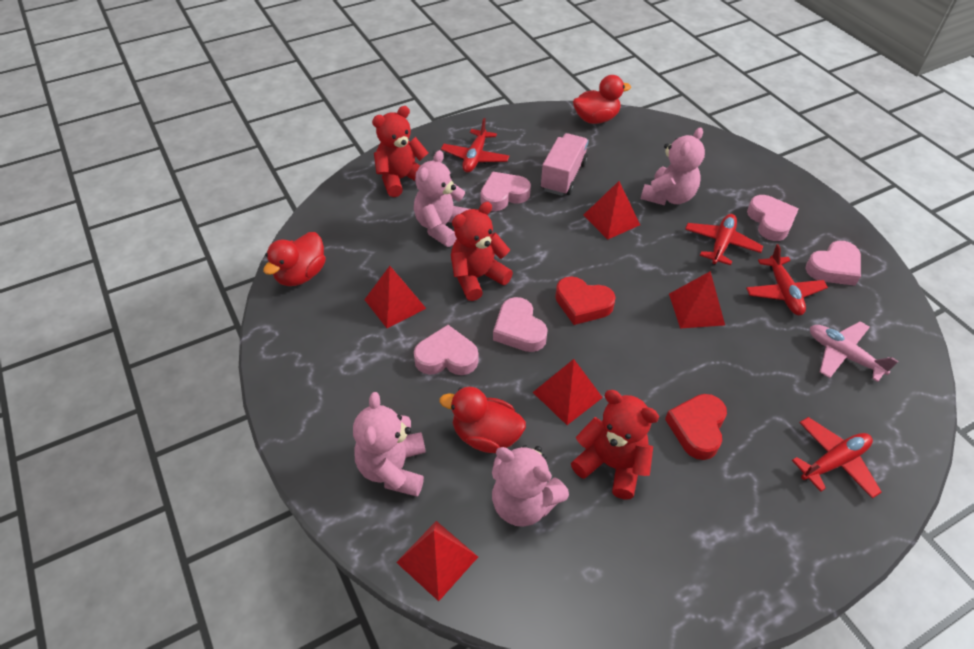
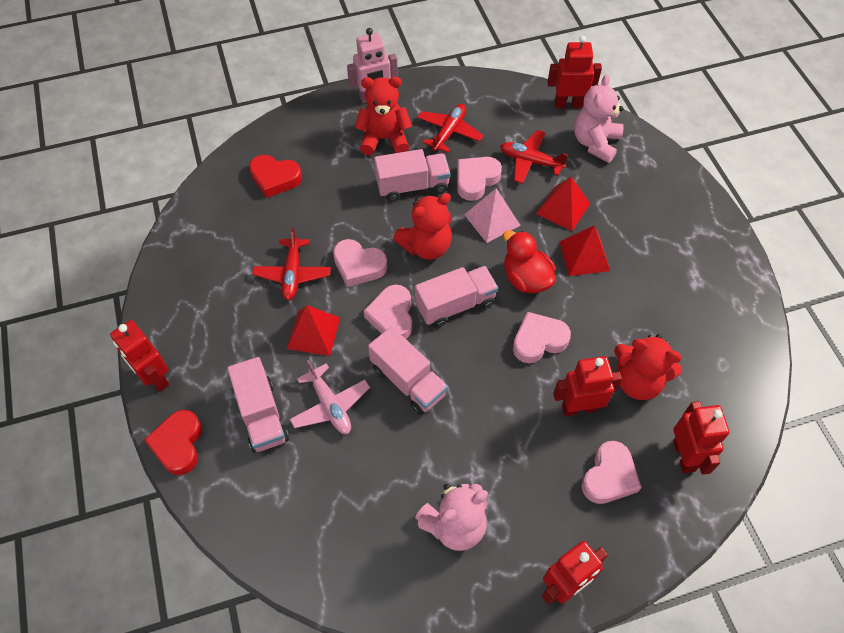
pink pyramid: none = 0 -> [464,188,521,243] = 1
pink robot: none = 0 -> [347,28,398,104] = 1
pink teddy bear: [353,392,426,497] [414,150,469,247] [492,445,569,527] [641,127,705,206] = 4 -> [415,484,488,551] [574,74,624,163] = 2
pink truck: [541,133,589,196] = 1 -> [227,357,289,453] [368,326,448,415] [374,149,451,202] [415,266,498,328] = 4
red duck: [263,232,326,286] [440,387,526,453] [573,75,631,124] = 3 -> [503,230,556,293] = 1
red plane: [441,118,509,172] [685,214,763,265] [746,244,828,315] [792,417,882,499] = 4 -> [252,227,331,300] [417,104,483,153] [500,130,568,184] = 3
red pyramid: [364,266,426,328] [396,521,478,601] [533,359,603,425] [584,181,640,240] [669,271,725,329] = 5 -> [287,305,340,356] [536,177,590,231] [559,226,610,276] = 3
red robot: none = 0 -> [110,320,169,392] [542,541,608,604] [547,36,602,108] [553,356,622,416] [673,401,730,475] = 5

